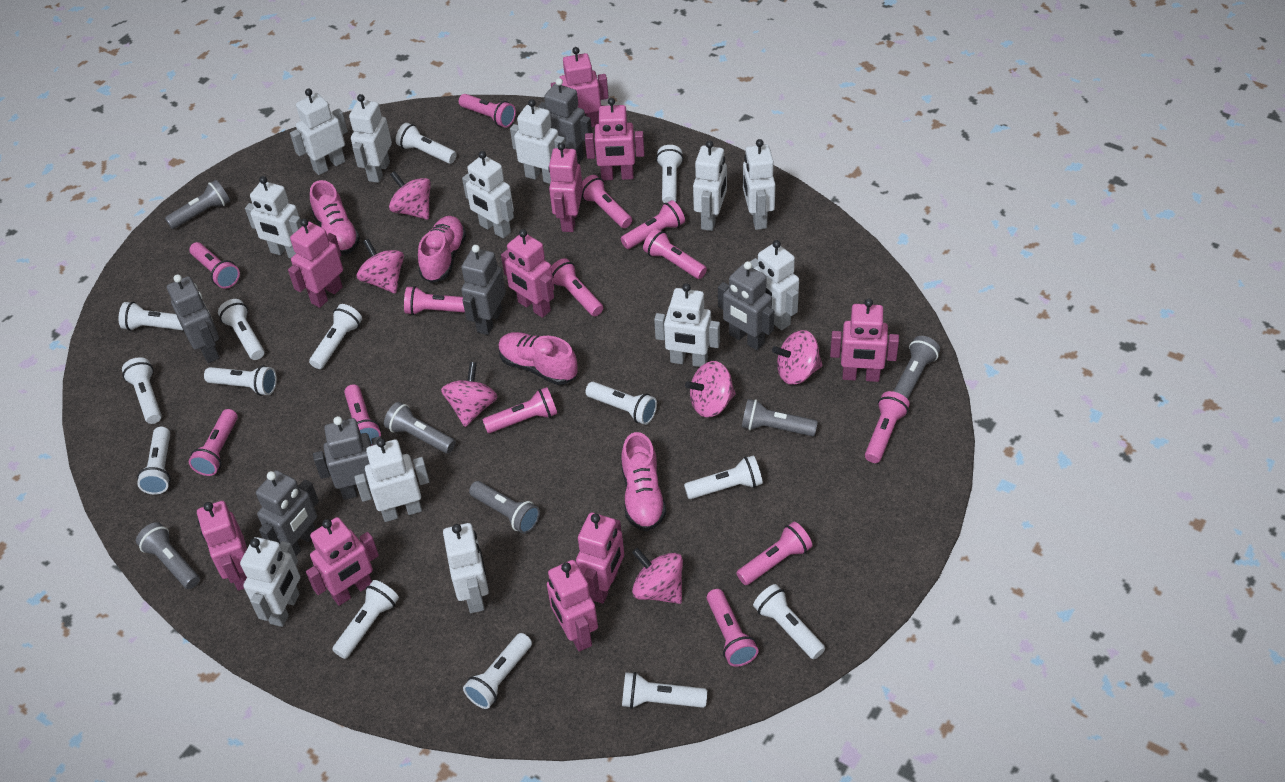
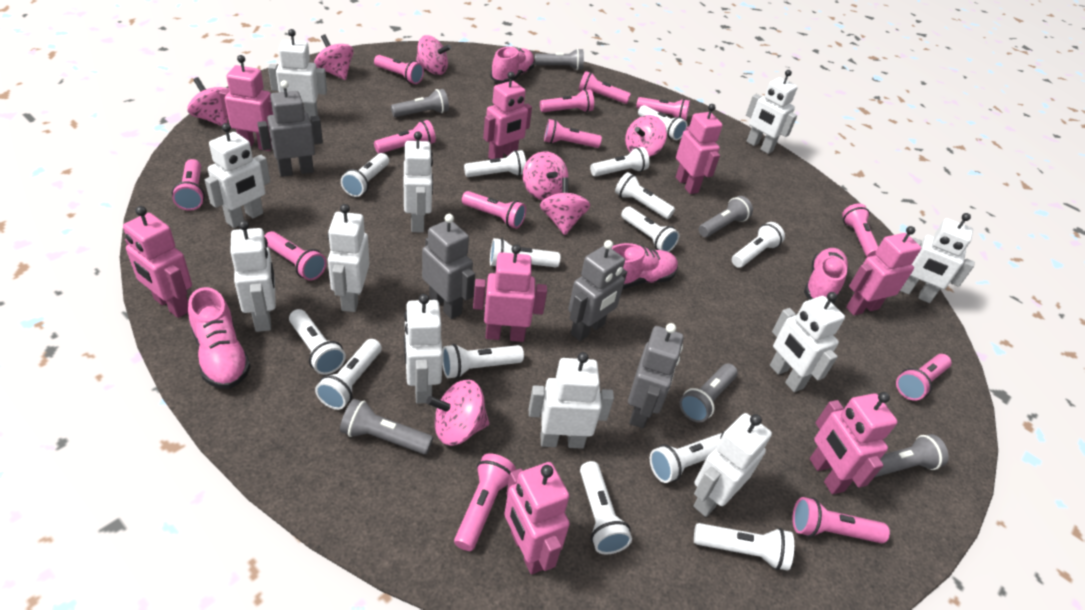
grey robot: [167,274,220,363] [256,470,319,556] [313,416,381,500] [461,245,506,335] [538,78,592,164] [718,261,774,350] = 6 -> [257,80,323,177] [422,214,475,319] [568,240,627,341] [628,323,684,428] = 4
pink robot: [197,501,247,591] [288,219,343,308] [306,517,379,606] [501,229,554,318] [547,560,598,652] [548,143,583,232] [551,47,609,127] [576,512,624,604] [585,98,644,180] [830,298,899,382] = 10 -> [123,206,192,318] [219,55,274,151] [473,244,547,342] [483,72,532,159] [504,462,570,575] [676,104,723,194] [810,392,898,494] [846,226,921,315] = 8
pink spinning top: [357,239,404,293] [389,171,431,220] [441,362,498,427] [632,548,683,604] [685,361,736,418] [772,330,823,385] = 6 -> [187,77,229,126] [314,34,354,80] [416,35,451,75] [426,380,489,446] [523,151,568,200] [540,177,590,235] [625,115,667,157] = 7
white robot: [240,537,300,627] [245,176,302,258] [290,89,348,175] [349,94,392,183] [354,438,430,522] [443,523,489,613] [462,151,514,239] [510,99,566,184] [654,283,720,367] [693,140,727,231] [743,139,776,230] [750,240,799,330] = 12 -> [205,123,270,228] [230,220,276,332] [268,29,327,120] [328,204,370,312] [404,131,433,232] [404,294,443,404] [529,352,614,449] [693,413,772,517] [746,70,798,154] [770,292,845,392] [900,213,975,303] = 11

